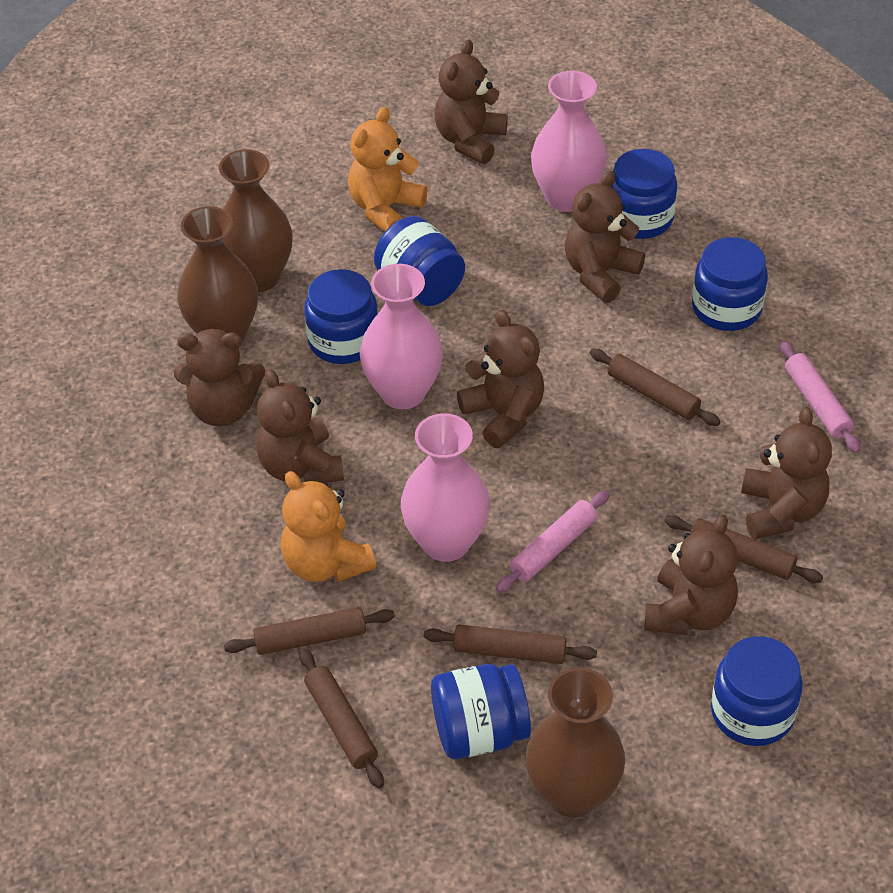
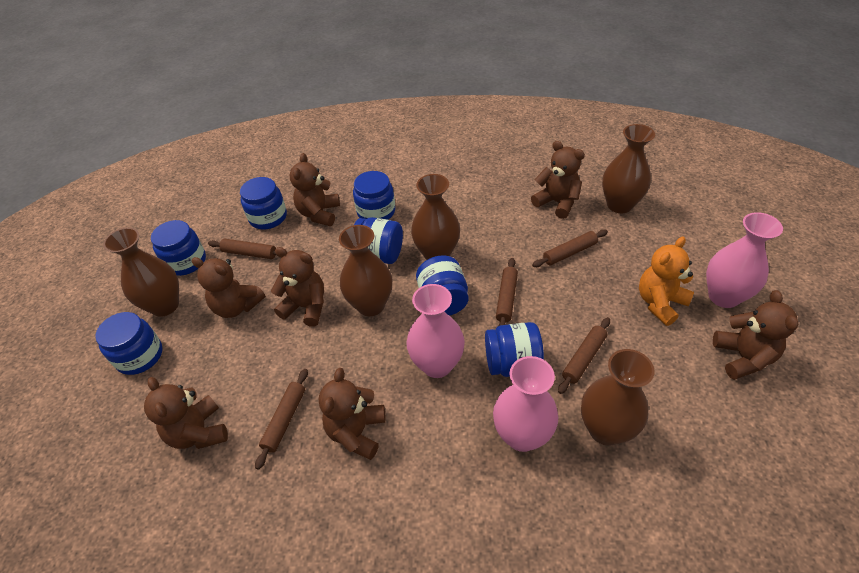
blue jar: [304,269,378,364] [374,216,465,306] [431,664,531,759] [611,149,678,239] [692,237,768,331] [711,636,803,746] = 6 -> [95,312,163,375] [151,220,206,276] [240,177,287,229] [353,171,395,220] [354,217,403,264] [416,255,469,316] [485,322,544,377] = 7
brown vase: [177,206,258,342] [219,149,293,292] [526,667,625,817] = 3 -> [103,228,179,317] [339,225,392,316] [411,174,460,260] [581,349,654,446] [602,124,655,213] = 5
orange teddy bear: [281,471,377,582] [348,107,428,232] = 2 -> [639,237,694,326] = 1
pink rolling pin: [496,490,610,593] [779,340,861,453] = 2 -> none = 0

